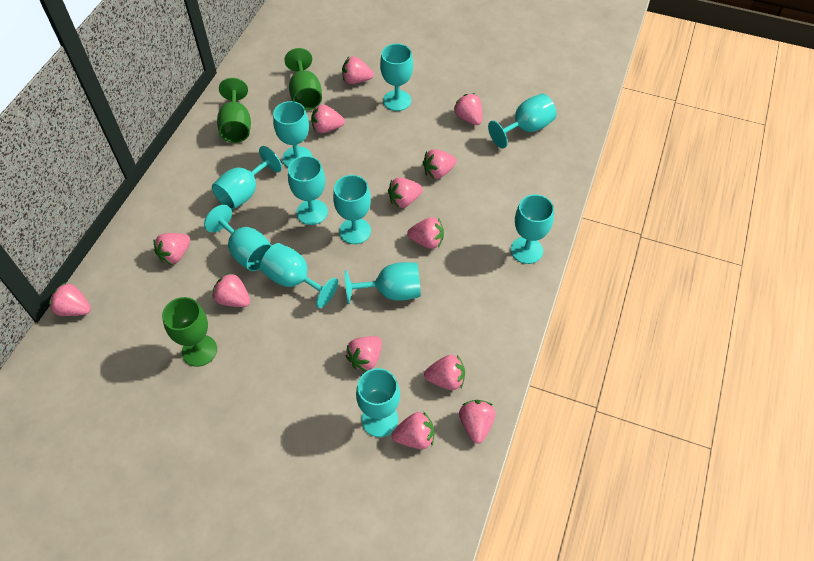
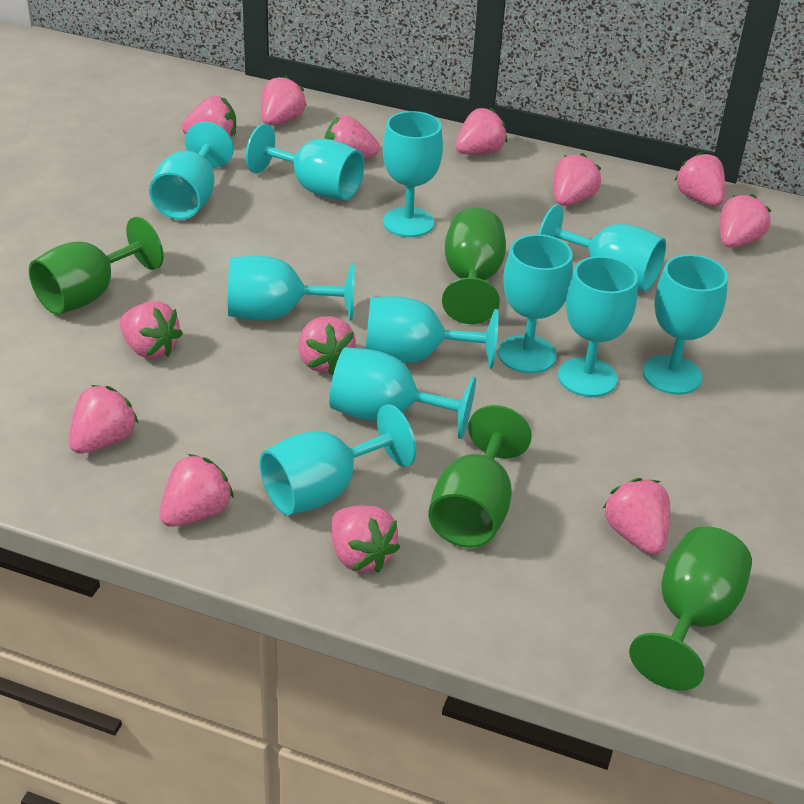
green goblet: [162,297,217,367] [217,78,251,143] [284,48,322,110] = 3 -> [29,217,164,315] [428,405,532,548] [442,208,506,324] [629,526,752,691] = 4

